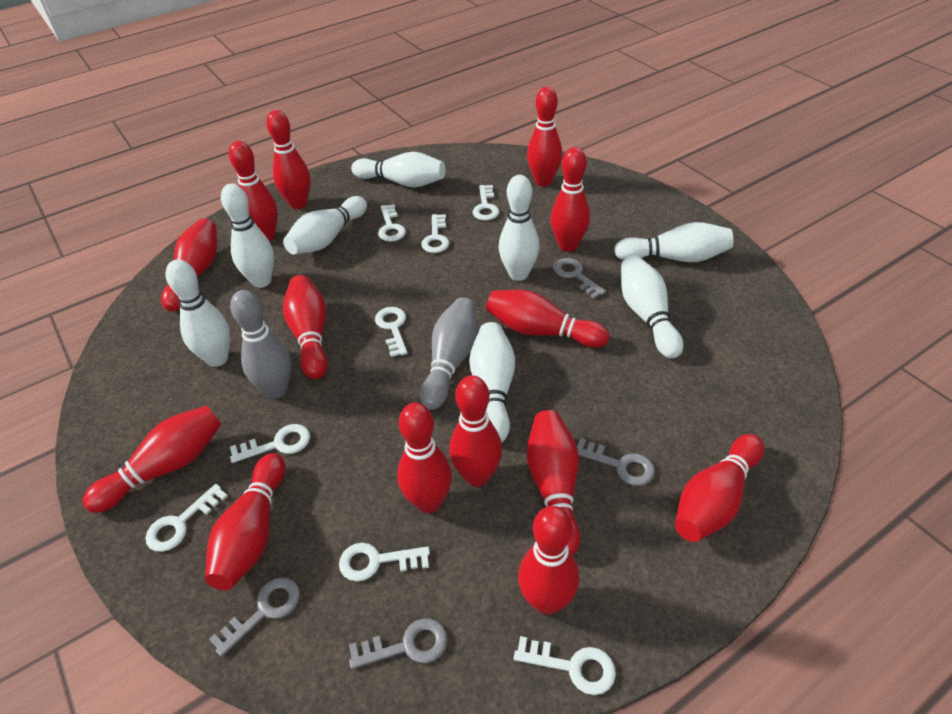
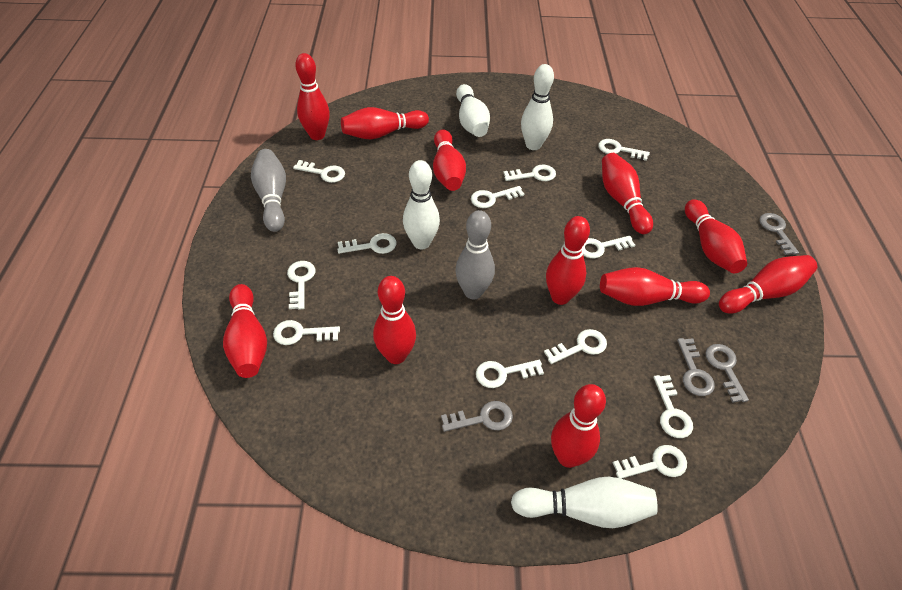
red bowling pin: [82,405,221,513] [161,219,217,312] [205,453,286,590] [229,141,278,241] [266,110,310,209] [283,275,328,379] [397,403,452,513] [449,375,502,487] [486,290,609,348] [518,506,579,615] [527,87,562,186] [527,410,580,555] [550,147,590,252] [675,434,764,542] = 14 -> [223,284,267,378] [295,53,330,140] [341,107,429,139] [373,276,416,364] [433,129,466,191] [546,216,590,305] [551,384,606,468] [600,267,710,306] [602,153,653,234] [685,199,747,274] [719,255,817,313] = 11
white bowling pin: [166,259,230,367] [221,183,274,288] [283,196,367,255] [351,152,445,187] [469,322,515,443] [499,175,539,281] [614,222,733,262] [621,255,683,359] = 8 -> [403,160,440,250] [456,84,490,137] [511,477,658,528] [521,64,554,150] = 4
white key: [146,484,228,552] [230,424,310,463] [339,543,430,581] [375,307,407,357] [378,204,406,242] [421,214,449,253] [472,185,499,220] [514,636,616,695] = 8 -> [273,320,340,345] [287,261,315,310] [293,160,345,183] [337,233,397,254] [471,186,524,208] [476,360,544,388] [503,164,556,181] [544,329,607,364] [583,236,635,258] [598,139,650,161] [613,445,687,479] [653,375,693,438] = 12

